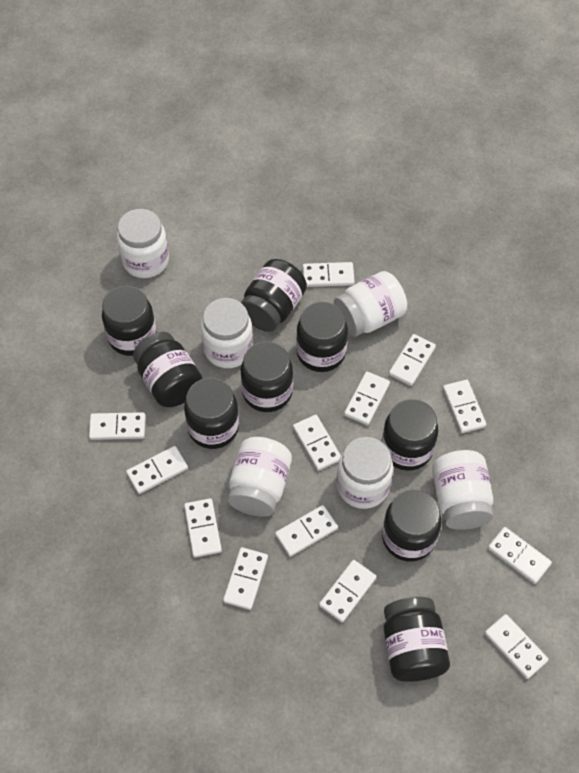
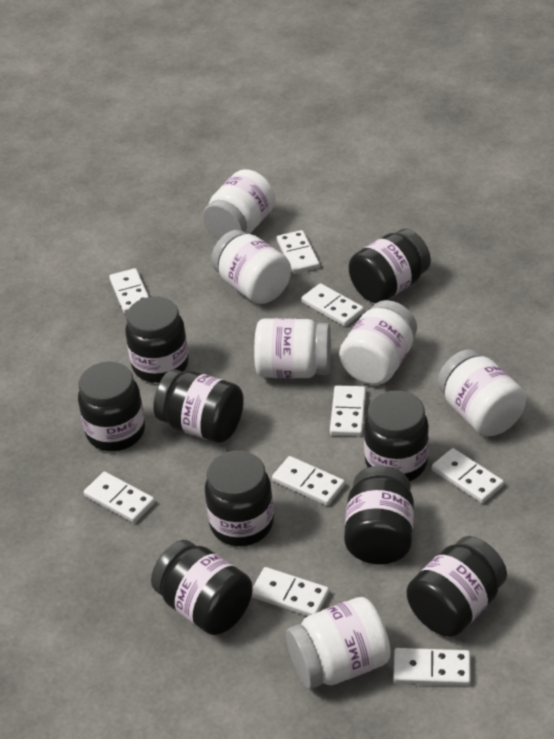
white domino: [89,412,146,440] [126,446,188,494] [184,498,222,558] [223,547,268,610] [275,505,338,557] [293,415,341,471] [302,262,355,287] [319,560,376,622] [344,372,390,425] [389,334,436,386] [443,380,486,433] [485,614,549,679] [488,527,552,584] = 13 -> [84,471,155,523] [109,268,149,314] [252,567,329,616] [272,456,345,506] [277,230,320,274] [301,283,364,326] [330,385,366,436] [394,648,471,686] [432,448,504,503] = 9

